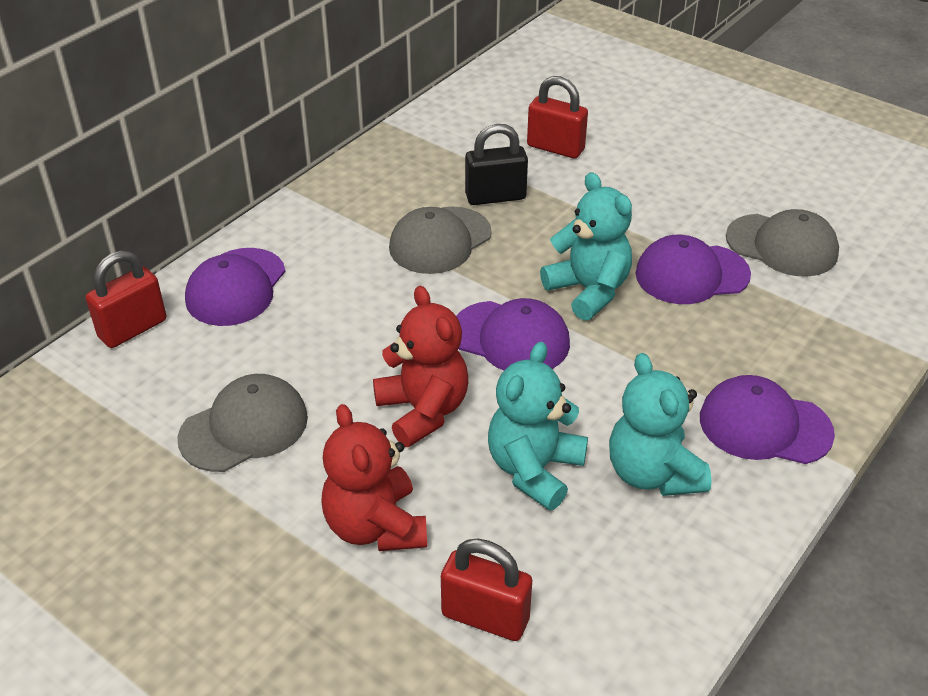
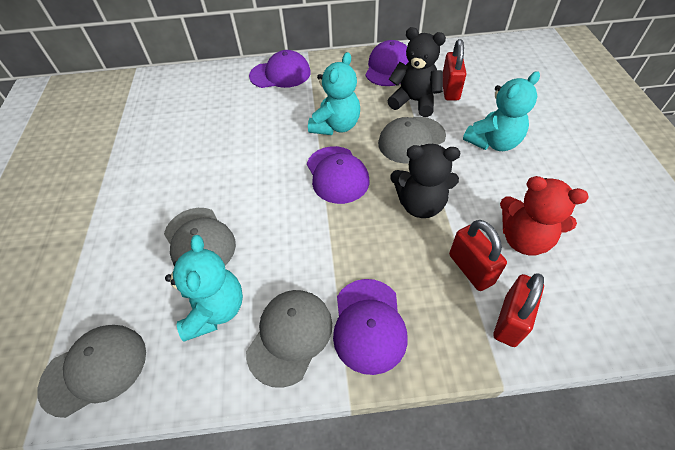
black padlock: [465,124,528,205] = 1 -> none = 0
black teddy bear: none = 0 -> [388,27,446,117] [390,144,460,218] = 2
grey cap: [178,374,308,472] [389,206,492,274] [726,209,839,277] = 3 -> [38,325,146,418] [164,208,236,265] [246,290,332,388] [378,117,446,164] = 4
red teddy bear: [321,404,427,551] [373,286,468,447] = 2 -> [500,176,589,256] = 1

